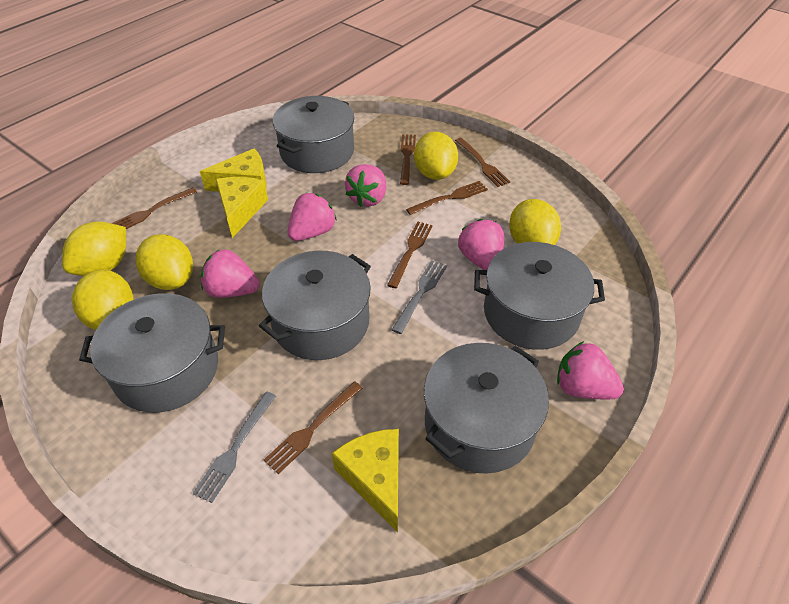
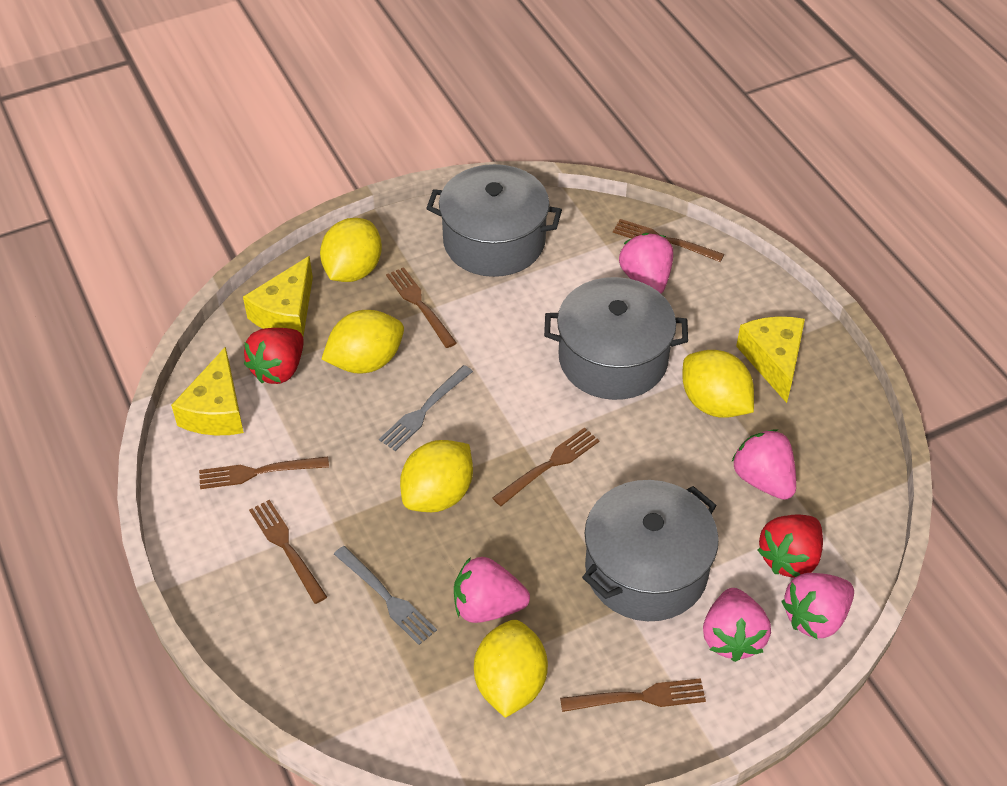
grey pot: [79,293,225,413] [259,251,371,360] [273,96,354,173] [424,343,549,474] [474,242,605,350] = 5 -> [426,164,562,277] [544,277,688,400] [582,480,719,621] = 3
red strawberry: none = 0 -> [244,328,304,384] [758,515,823,578] = 2

